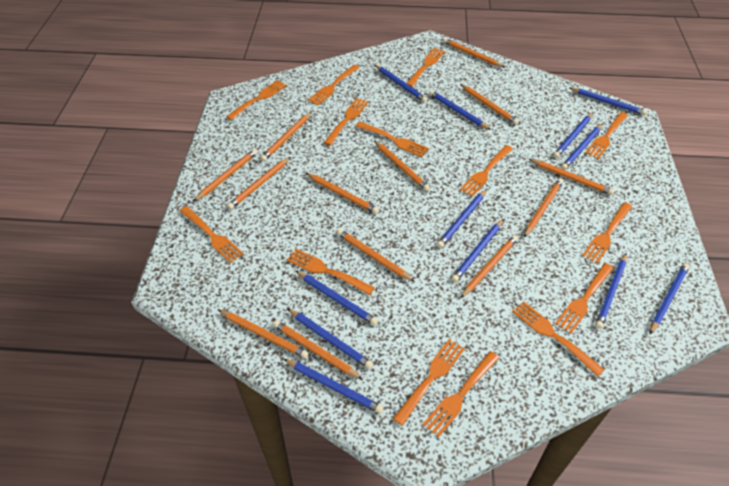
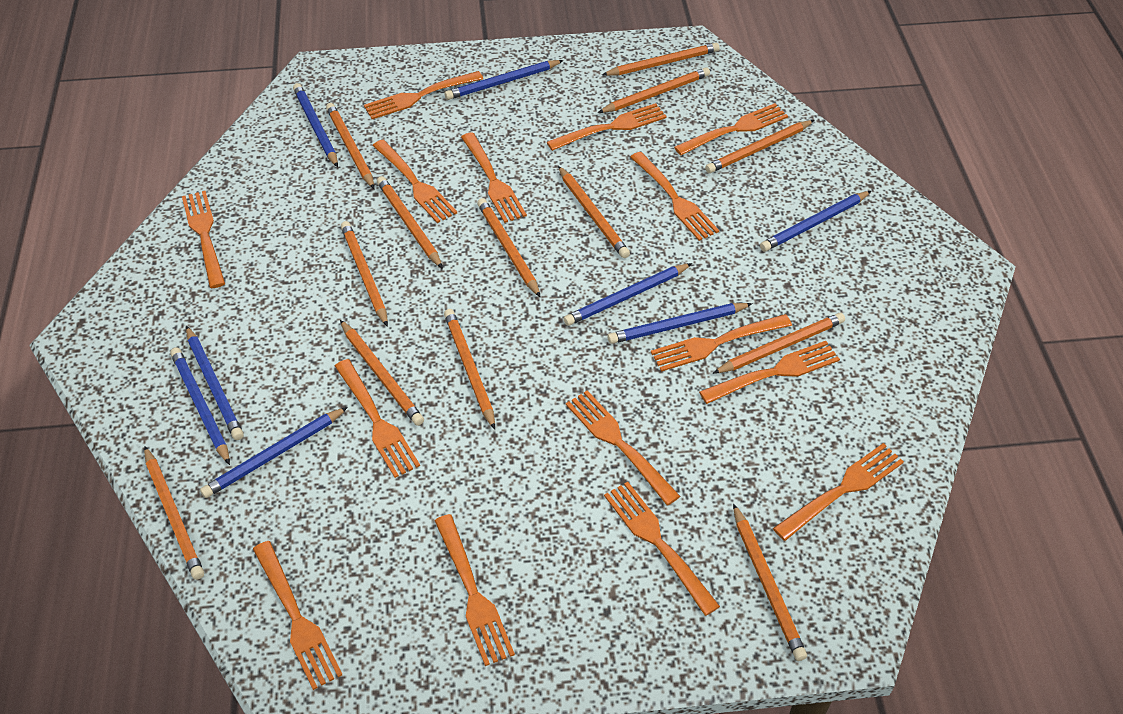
blue pencil: [284,359,384,414] [287,308,373,369] [296,271,378,325] [375,65,427,102] [429,90,491,130] [437,189,487,248] [451,219,503,282] [553,113,593,158] [561,124,602,170] [569,87,647,116] [595,254,627,329] [650,263,690,334] = 12 -> [170,347,230,465] [186,326,244,440] [200,407,348,498] [293,83,338,167] [445,60,564,100] [563,263,692,326] [608,303,753,344] [760,191,871,251] = 8
orange fork: [180,206,244,263] [226,80,287,120] [287,249,375,295] [308,65,360,105] [324,98,369,146] [356,122,429,157] [393,339,465,426] [407,48,445,87] [422,351,499,438] [460,145,513,197] [512,301,605,377] [555,263,614,334] [582,202,632,264] [585,112,628,159] = 14 -> [182,191,225,288] [253,541,342,690] [335,359,420,478] [364,71,483,119] [373,140,457,223] [434,514,515,666] [461,132,527,223] [547,103,667,151] [566,390,680,505] [604,482,720,616] [630,152,719,241] [651,314,792,372] [674,103,788,155] [699,341,840,404] [773,443,904,541] = 15

